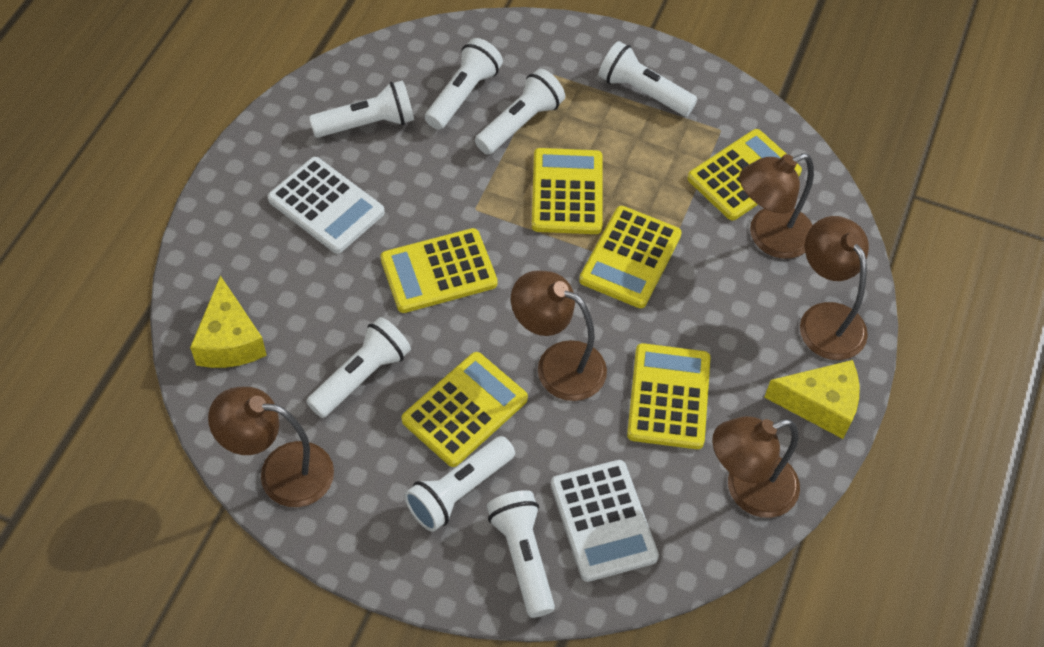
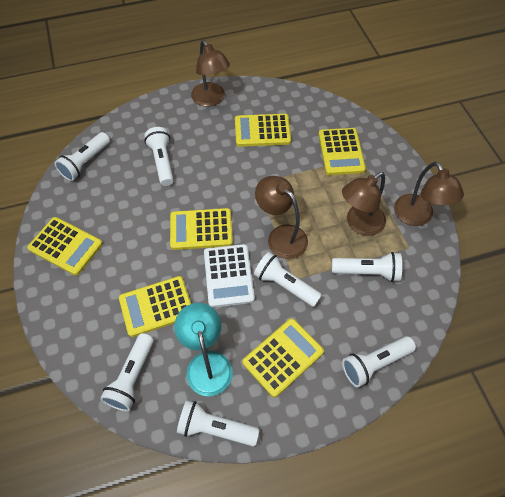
brown lamp: [208,387,334,507] [511,270,607,401] [712,416,800,518] [739,153,814,259] [800,216,869,360] = 5 -> [191,40,230,107] [255,176,308,259] [342,172,386,236] [394,162,464,226] = 4
turquoise lamp: none = 0 -> [174,303,233,396] = 1
white calculator: [268,157,385,254] [551,460,659,582] = 2 -> [204,244,255,308] = 1
yellow cheese: [190,275,267,368] [764,360,859,439] = 2 -> none = 0

